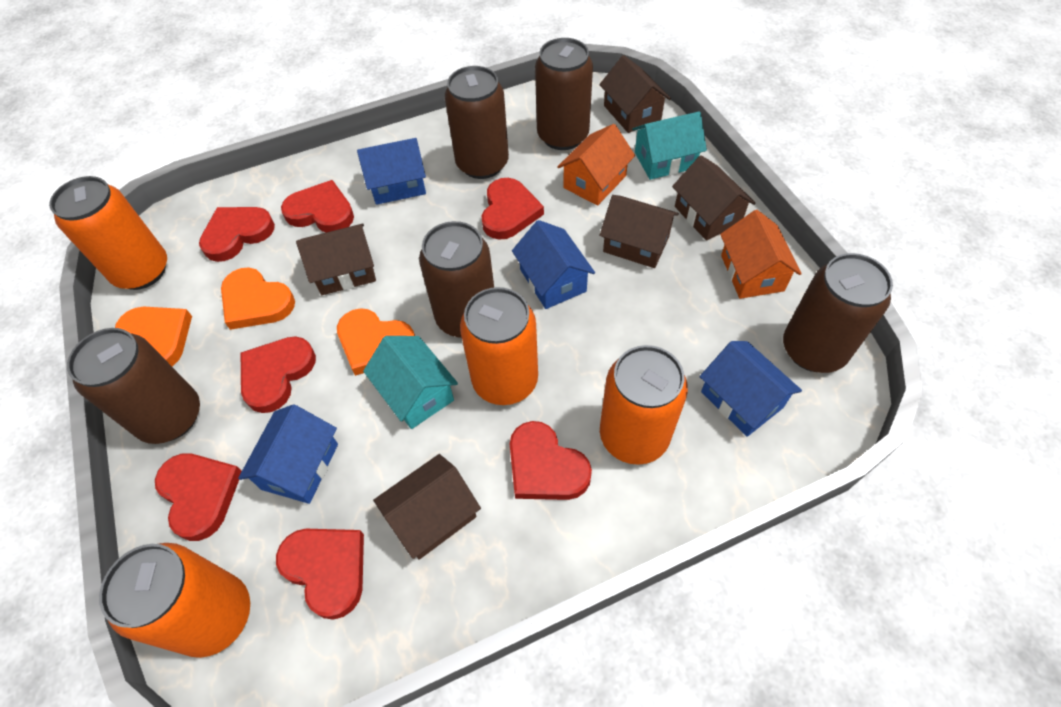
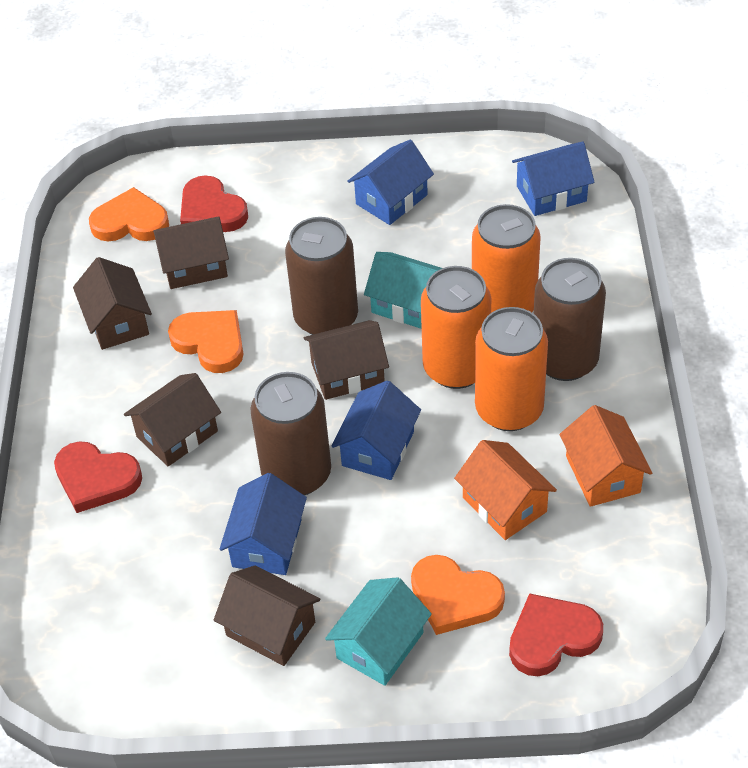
brown can: [67,328,200,444] [419,221,494,338] [445,66,509,179] [535,38,593,150] [783,253,893,373] = 5 -> [251,372,331,495] [285,217,358,335] [534,258,606,381] = 3
orange can: [49,176,167,290] [99,543,250,658] [460,287,538,405] [600,345,688,465] = 4 -> [421,266,491,389] [472,204,541,313] [475,307,548,431] = 3
red heart: [155,453,242,541] [199,207,275,262] [241,336,316,413] [276,529,364,620] [281,180,354,232] [482,178,544,240] [510,421,592,500] = 7 -> [54,441,142,513] [180,175,248,232] [509,593,603,676] = 3

